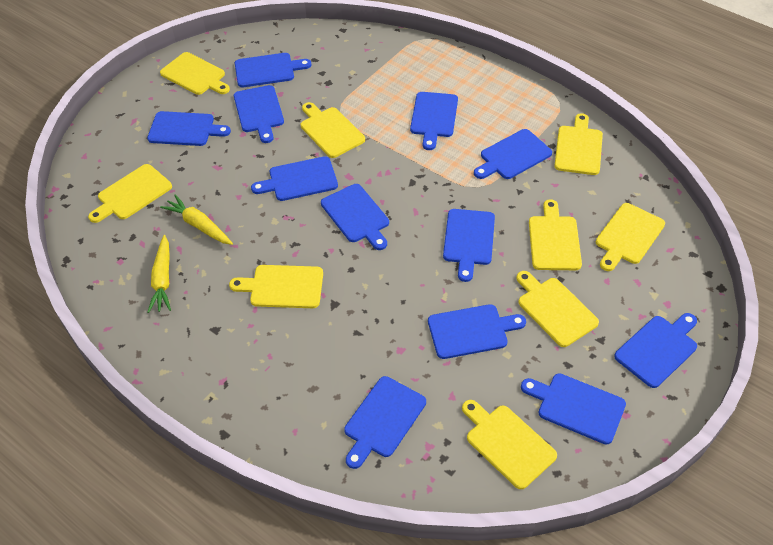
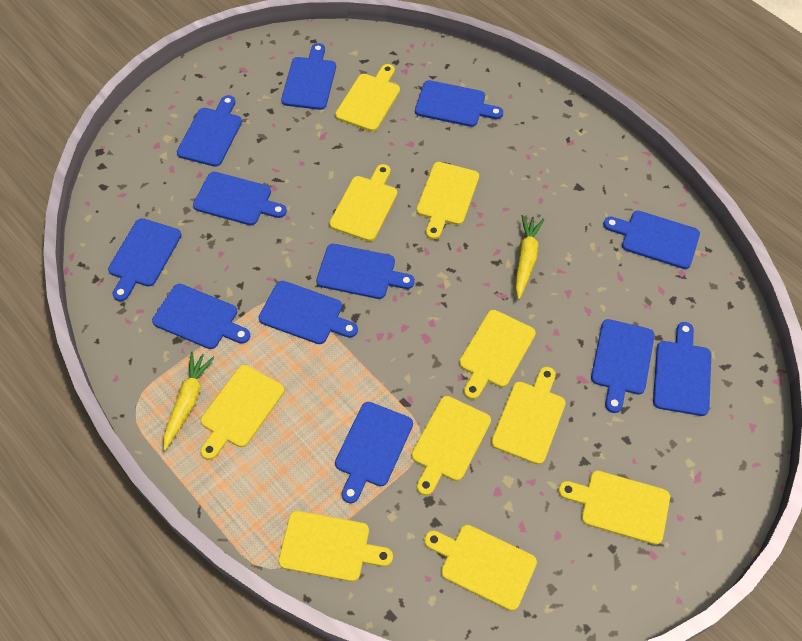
yellow cutting board: [88,164,172,223] [160,52,230,95] [229,265,323,308] [301,102,365,158] [462,400,557,489] [516,271,599,347] [529,199,582,270] [554,113,603,175] [596,203,665,271] = 9 -> [201,365,284,460] [278,511,393,582] [329,164,397,241] [335,64,400,131] [411,396,491,496] [416,162,479,239] [424,525,537,611] [459,310,536,399] [491,367,566,465] [558,471,670,545] = 10

